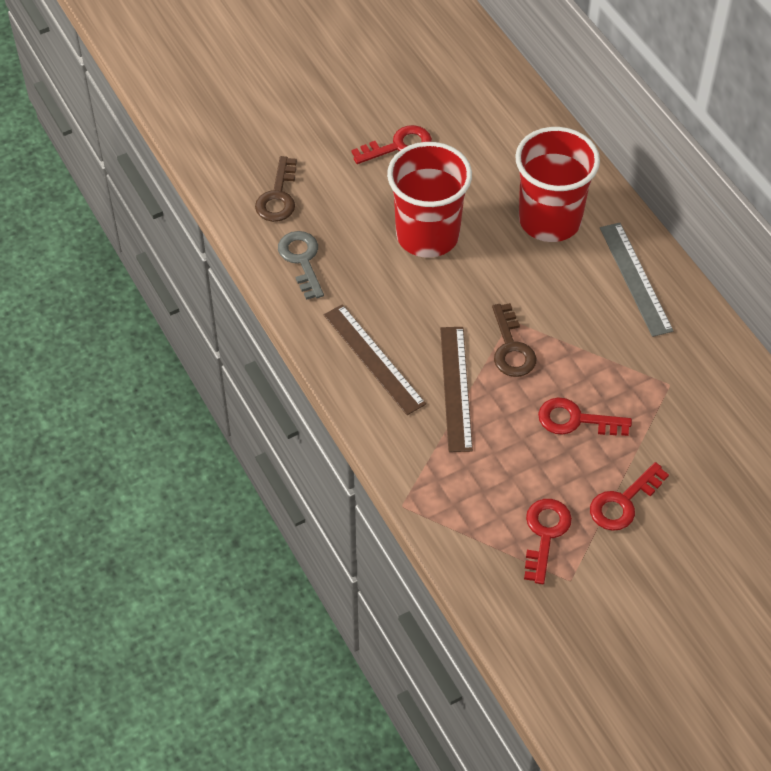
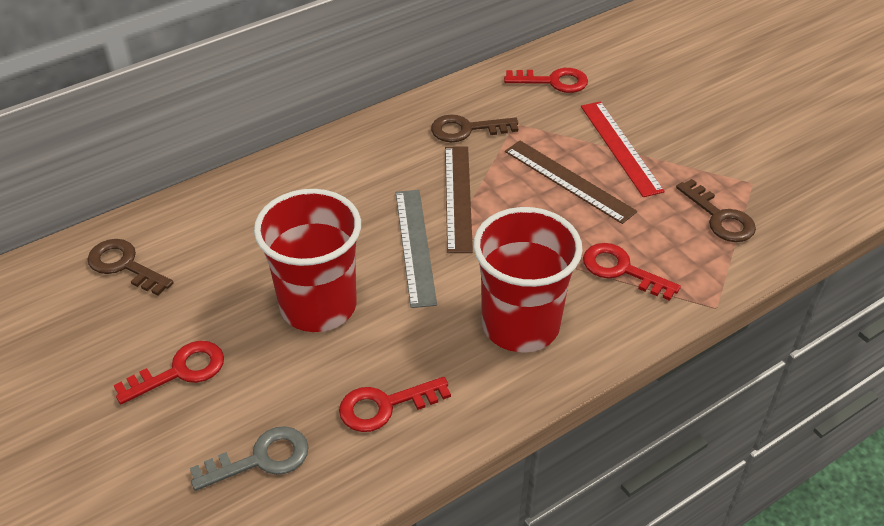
brown key: [255,156,297,222] [492,303,537,377] = 2 -> [88,239,174,296] [431,114,518,142] [676,179,756,242] = 3
red ruler: none = 0 -> [581,101,665,197] = 1

